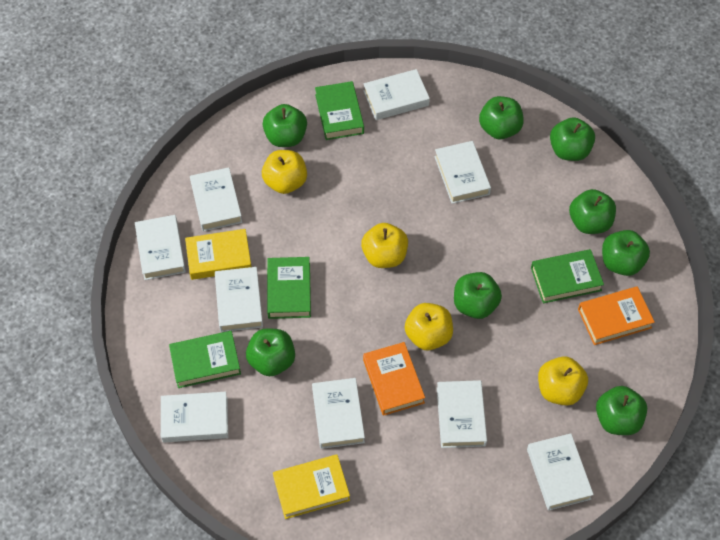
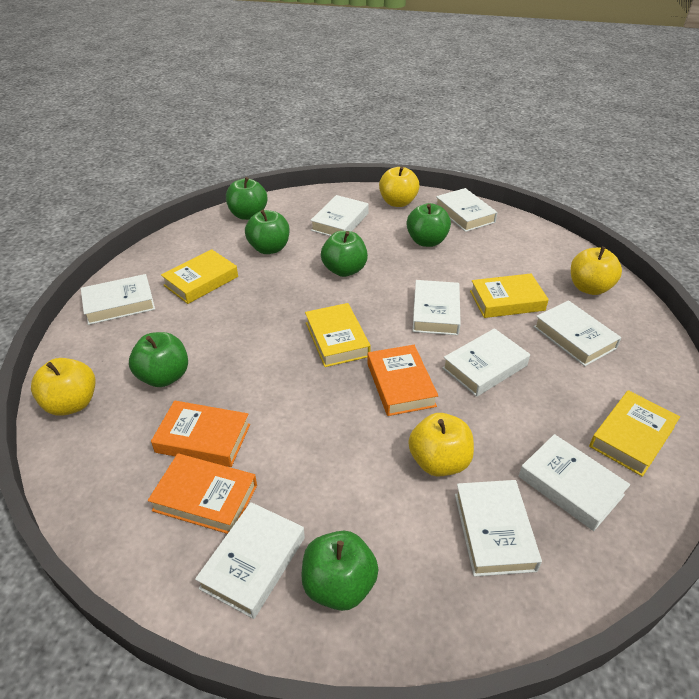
green apple: [246,328,295,377] [262,104,307,147] [454,272,502,319] [479,96,524,139] [550,117,595,161] [569,189,616,234] [596,386,647,435] [602,230,650,276] = 8 -> [129,332,188,387] [226,177,268,220] [245,210,290,254] [301,531,379,611] [321,231,368,277] [407,203,451,247] = 6
green book: [169,331,241,388] [267,257,311,319] [315,81,364,140] [531,249,604,303] = 4 -> none = 0
orange book: [363,342,425,416] [578,286,655,345] = 2 -> [148,454,257,534] [151,400,250,467] [367,345,438,416] = 3
yellow book: [185,229,251,280] [273,454,350,519] = 2 -> [161,249,238,304] [305,303,371,367] [470,274,549,318] [589,390,680,477] = 4

